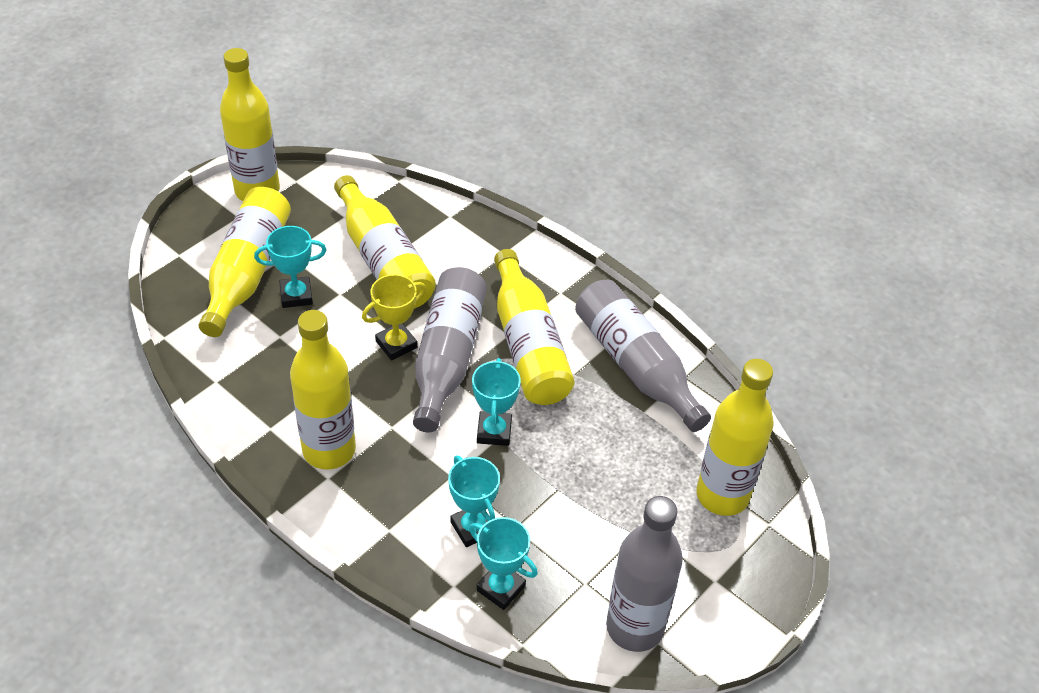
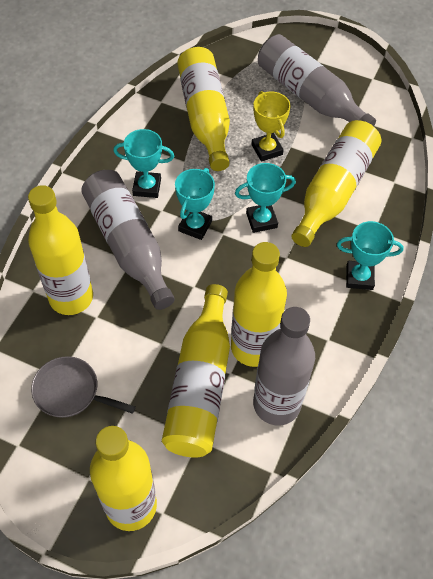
grey pan: none = 0 -> [31,356,136,418] = 1

